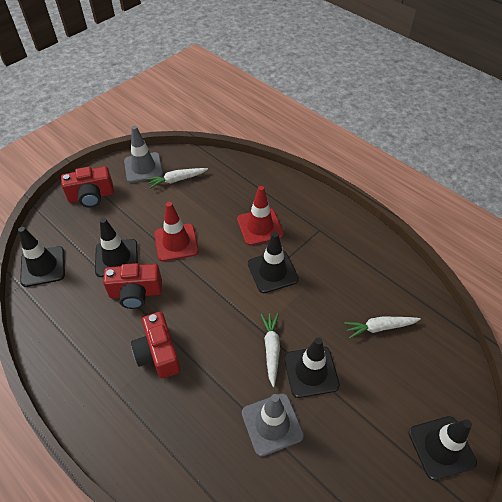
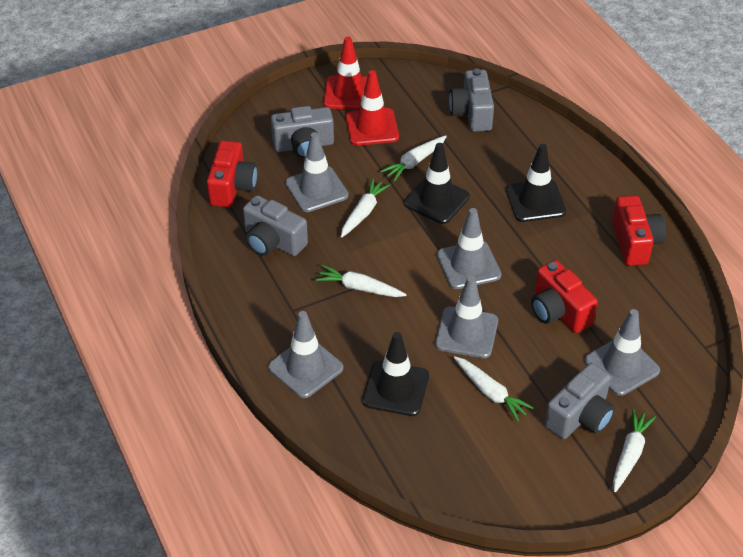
black traffic cone: [18,227,65,287] [95,218,138,277] [248,232,299,293] [284,338,340,398] [409,416,477,480] = 5 -> [362,332,429,416] [404,143,470,224] [506,144,566,222] = 3
grey camera: none = 0 -> [243,195,308,256] [271,106,334,159] [449,69,494,132] [545,363,615,439] = 4
grey traffic cone: [124,126,163,183] [242,393,304,457] = 2 -> [268,311,344,398] [285,132,349,212] [435,276,498,358] [437,208,501,289] [584,309,660,396] = 5
white carrot: [146,168,208,189] [260,313,280,387] [344,317,421,339] = 3 -> [315,265,407,297] [341,178,391,238] [380,135,447,182] [454,356,534,421] [613,409,656,492] = 5

